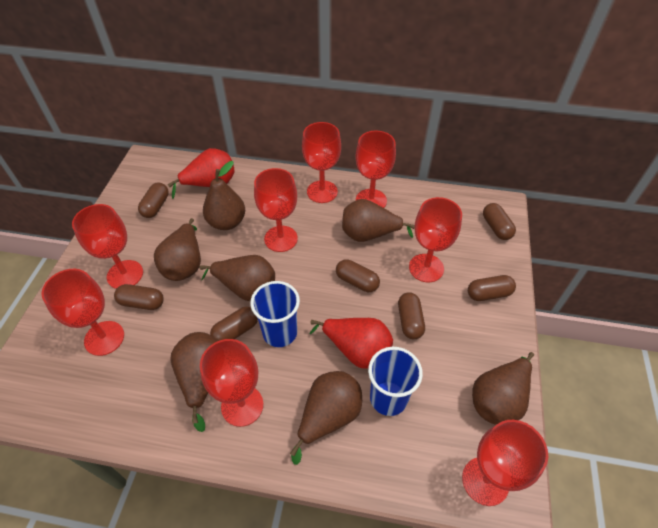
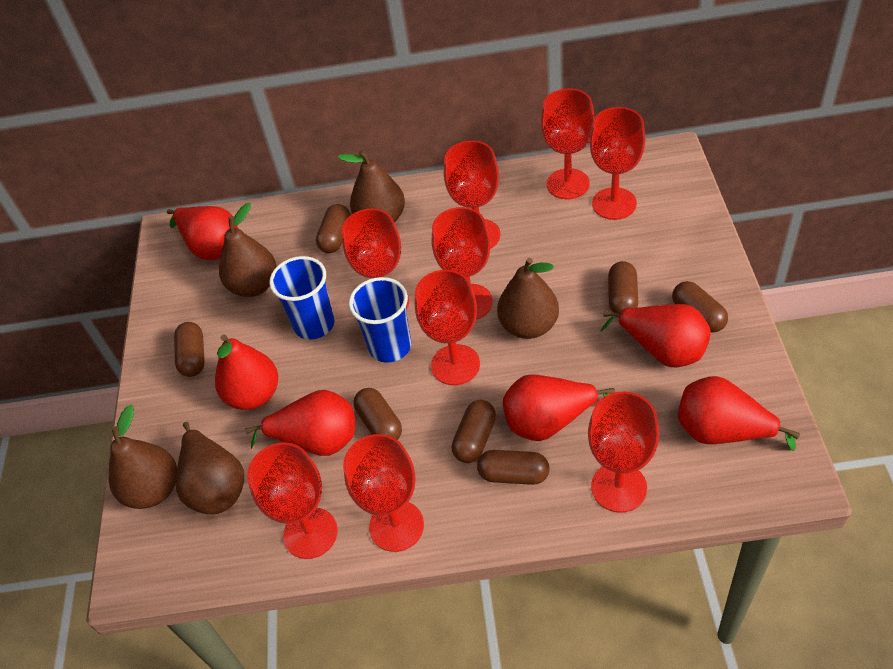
brown pear: [154,218,201,281] [170,332,217,432] [199,255,275,301] [203,161,245,230] [290,371,362,465] [342,199,415,242] [472,352,534,425] = 7 -> [109,405,177,509] [176,422,244,514] [219,203,277,297] [338,150,405,223] [497,258,559,339] = 5
red goblet: [42,269,124,356] [72,204,143,289] [200,339,263,427] [254,168,298,252] [302,122,341,203] [355,130,396,208] [409,197,462,282] [462,420,548,506] = 8 -> [247,442,338,559] [342,209,409,310] [343,434,424,552] [415,270,480,385] [432,207,493,320] [444,141,500,249] [541,88,595,199] [588,392,659,513] [590,107,645,220] = 9
red pear: [168,148,235,199] [310,318,393,369] = 2 -> [167,206,238,260] [215,334,278,410] [245,390,355,456] [503,374,615,441] [601,304,711,367] [678,376,800,451] = 6

